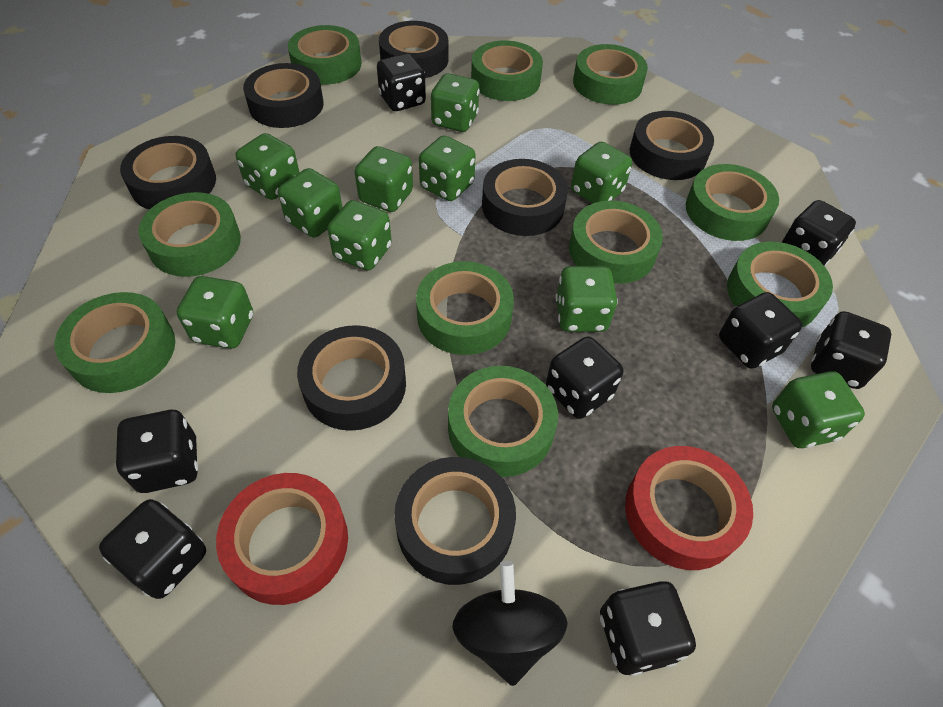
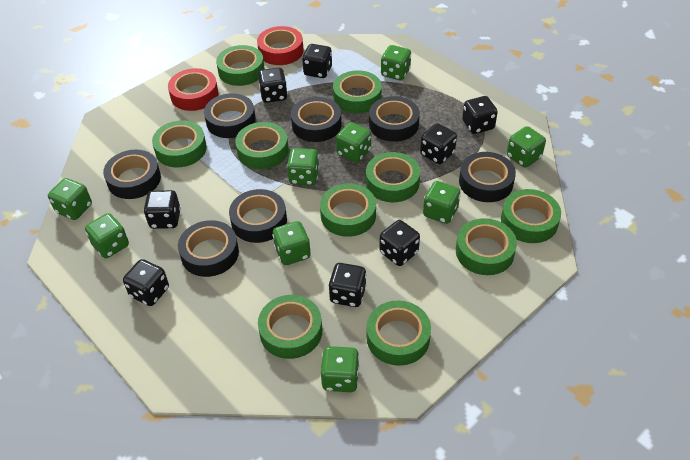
black spinning top: [452,561,568,686] = 1 -> none = 0
green dice: [177,276,253,349] [236,133,300,200] [278,168,342,238] [327,200,392,270] [355,146,413,212] [419,135,476,201] [431,73,480,132] [555,266,618,332] [571,142,632,203] [772,371,865,448] = 10 -> [48,178,92,220] [85,213,129,258] [273,221,311,265] [287,148,320,185] [321,346,360,392] [336,122,371,163] [381,45,411,80] [423,181,461,224] [507,126,546,168] = 9

